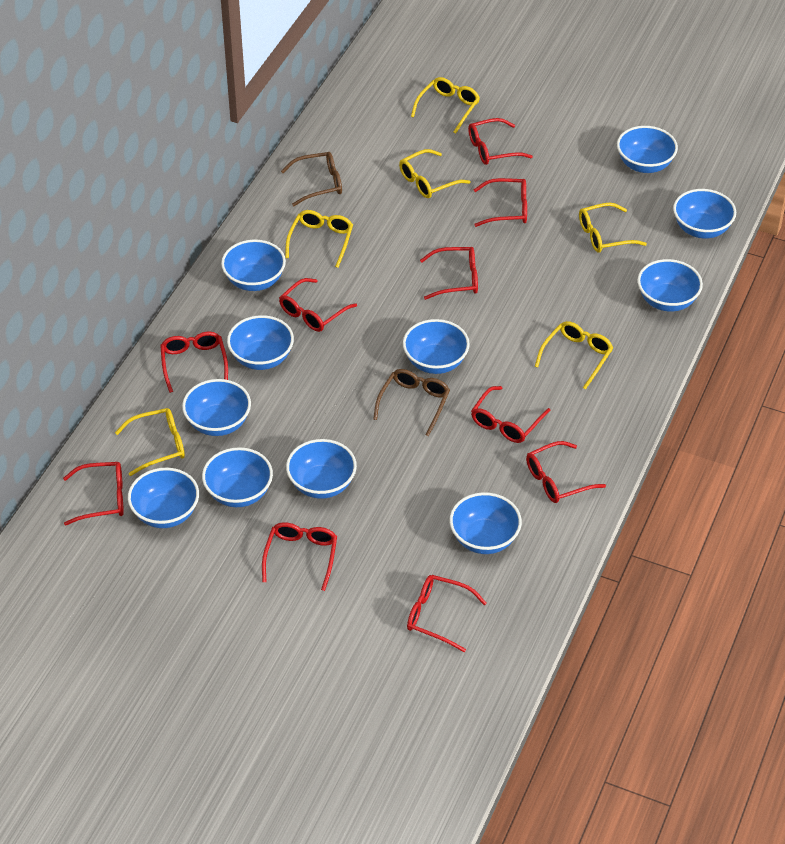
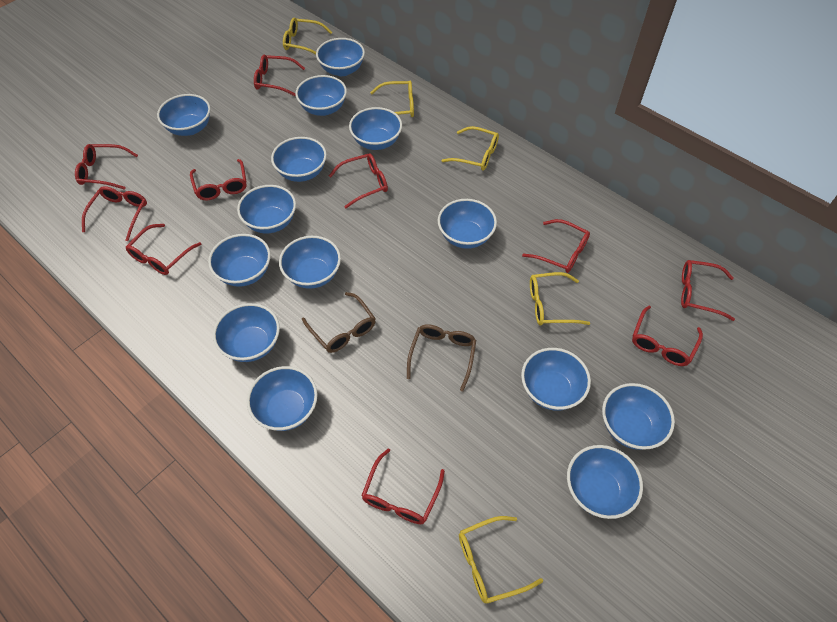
blue bowl: [128,468,199,528] [182,379,251,436] [202,447,273,507] [221,240,286,291] [227,315,294,370] [286,439,357,499] [403,319,470,374] [450,492,522,554] [617,126,678,173] [637,259,703,312] [673,189,736,238] = 11 -> [157,94,211,136] [208,234,271,287] [213,303,280,362] [237,185,296,234] [247,366,318,431] [271,137,327,182] [279,236,341,289] [295,75,347,116] [316,38,365,76] [349,107,402,150] [438,199,497,249] [521,348,591,411] [567,445,643,519] [602,383,675,450] = 14
yellow glasses: [115,408,185,476] [285,210,353,268] [399,149,471,198] [411,77,480,134] [535,321,613,390] [579,202,647,253] = 6 -> [283,17,332,55] [370,81,414,117] [441,126,499,171] [459,516,543,603] [530,272,590,326] = 5

